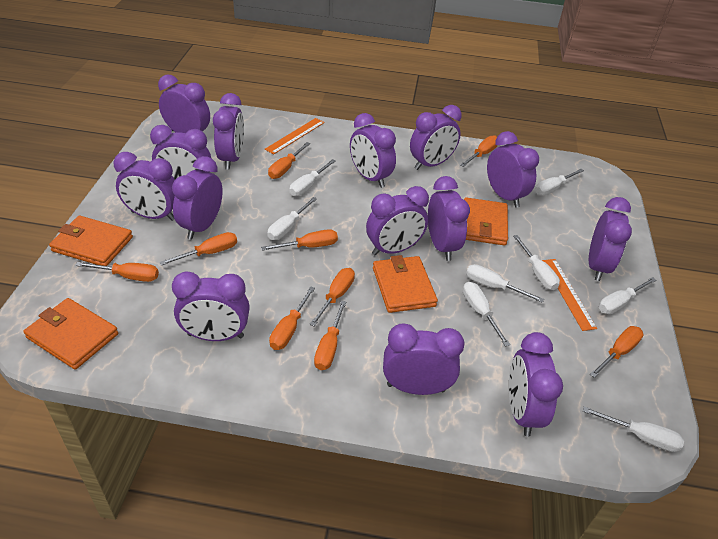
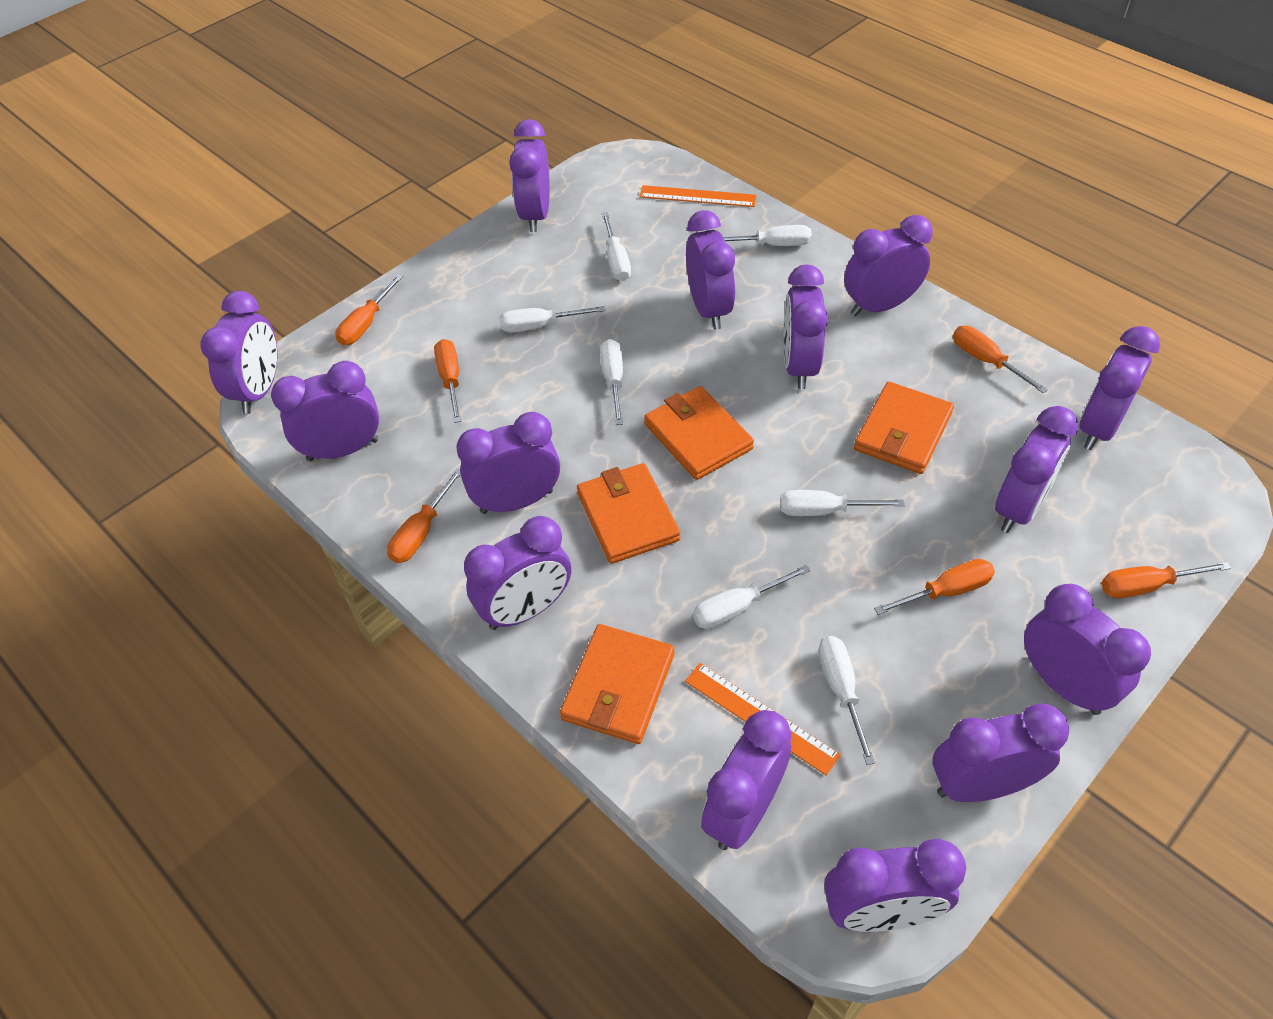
orange screwdriver: [75,262,159,282] [159,232,237,266] [261,229,338,251] [268,142,310,179] [269,286,315,350] [309,268,355,326] [314,301,346,370] [461,135,498,167] [590,326,644,378] = 9 -> [335,274,403,345] [387,468,461,563] [434,339,461,423] [874,559,995,615] [953,326,1048,394] [1101,562,1231,598] = 6
white screwdriver: [267,197,317,240] [290,159,336,196] [463,282,510,347] [466,264,544,303] [513,235,560,290] [535,169,584,196] [583,407,684,452] [599,277,656,314] = 8 -> [499,306,605,333] [600,339,623,425] [602,212,631,281] [693,565,811,629] [723,225,812,246] [780,490,905,516] [818,636,875,765] = 7

